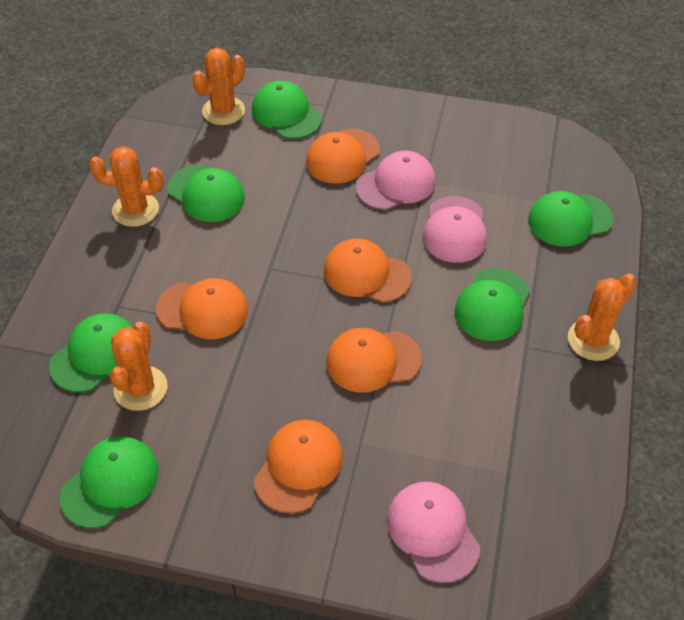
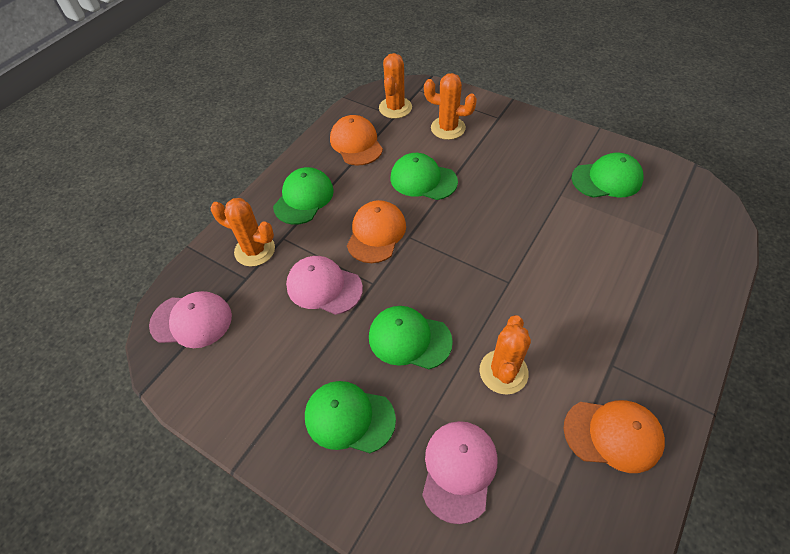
green cap: [49,313,133,392] [60,436,159,528] [167,165,245,222] [252,81,322,139] [455,268,530,341] [528,191,613,247] = 6 -> [273,167,334,225] [305,381,396,453] [369,306,453,369] [391,153,458,200] [572,152,644,198] = 5
orange cap: [156,278,248,339] [254,420,343,514] [306,129,380,184] [324,239,412,303] [326,328,422,393] = 5 -> [330,115,383,165] [347,200,406,263] [564,400,665,473] = 3

